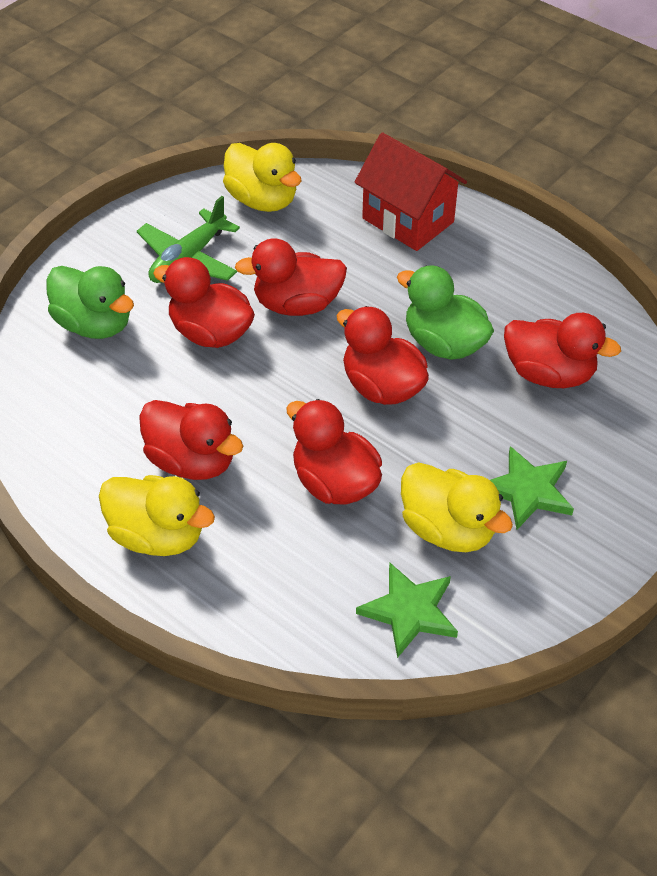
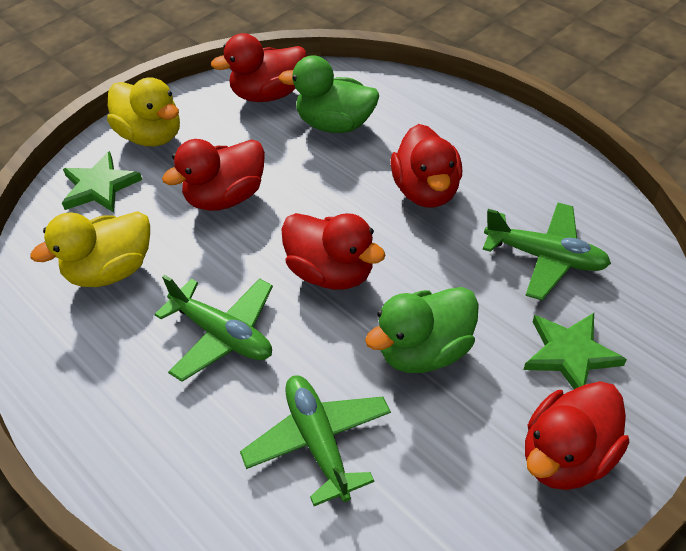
green plane: [137,196,240,283] = 1 -> [154,275,273,382] [240,375,391,506] [483,203,611,300] = 3
red duck: [139,400,243,480] [153,257,255,348] [235,238,347,316] [286,399,382,504] [336,306,429,405] [504,313,621,388] = 6 -> [162,139,265,211] [211,33,307,102] [281,213,386,290] [391,124,462,208] [525,381,629,490] = 5
red house: [354,133,467,251] = 1 -> none = 0
yellow duck: [99,475,215,556] [223,143,302,212] [401,462,513,552] = 3 -> [31,211,150,287] [107,77,180,146] = 2

